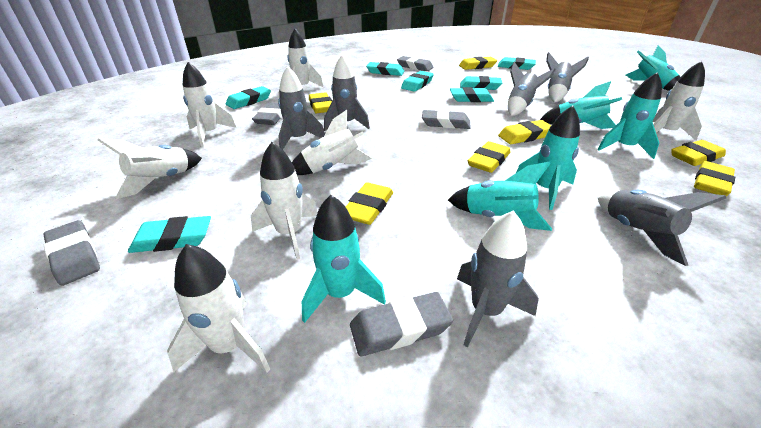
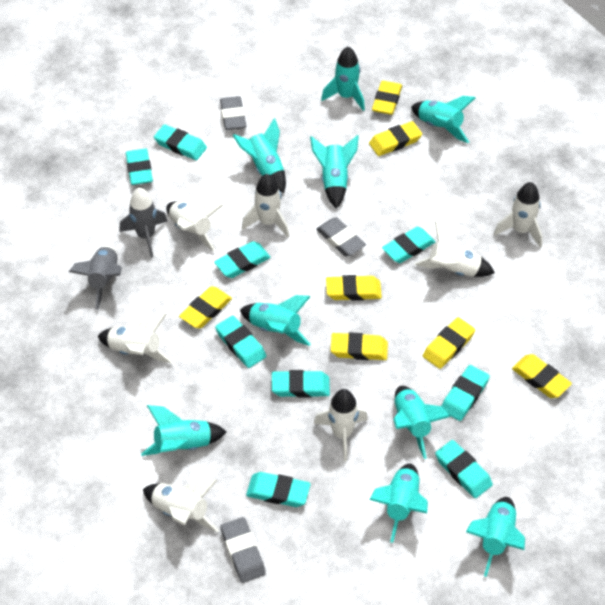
grey eraser: [43,220,100,286] [252,103,282,125] [350,292,453,356] [397,56,434,71] [422,110,471,129] = 5 -> [220,96,246,130] [220,517,266,583] [316,217,366,257] = 3
grey rocket: [278,66,325,150] [324,54,370,131] [457,210,539,347] [508,62,556,116] [546,52,589,102] [598,190,726,266] = 6 -> [69,245,122,310] [120,188,168,257] = 2
turquoise eraser: [128,216,211,253] [226,86,271,109] [366,62,404,76] [401,71,433,92] [450,87,494,102] [460,76,502,90] [498,57,536,70] = 7 -> [126,149,153,185] [154,124,207,160] [214,241,271,278] [215,315,266,368] [246,472,311,507] [272,370,330,398] [382,226,436,263] [435,440,493,498] [442,365,490,421] = 9
turquoise rocket: [302,195,386,323] [448,162,552,231] [516,105,580,210] [540,81,622,129] [598,72,662,159] [625,46,680,91] = 6 -> [141,405,226,456] [232,118,286,193] [240,295,311,346] [310,135,358,209] [321,46,365,111] [369,464,428,543] [393,386,450,459] [411,96,476,143] [466,497,525,577] = 9

